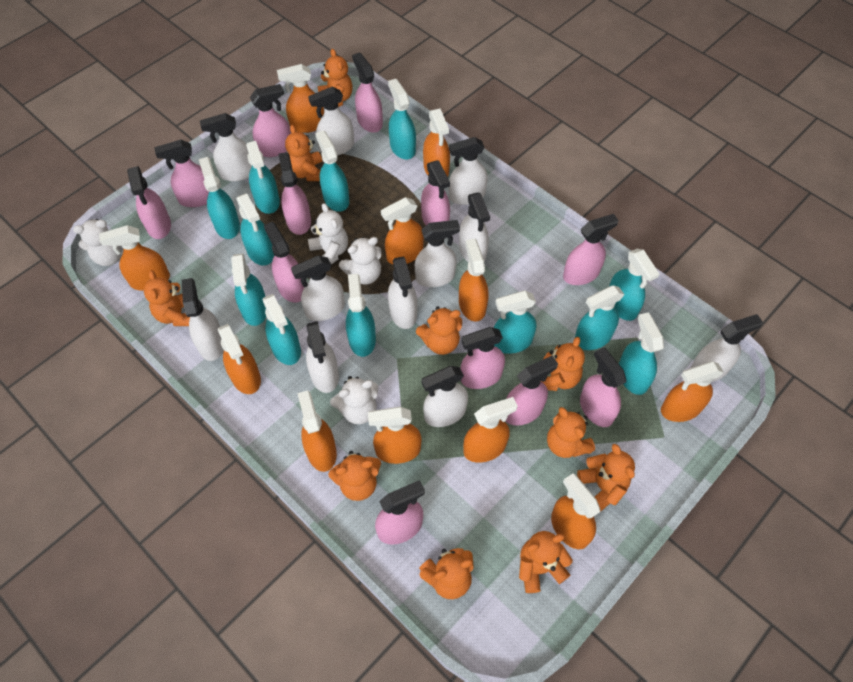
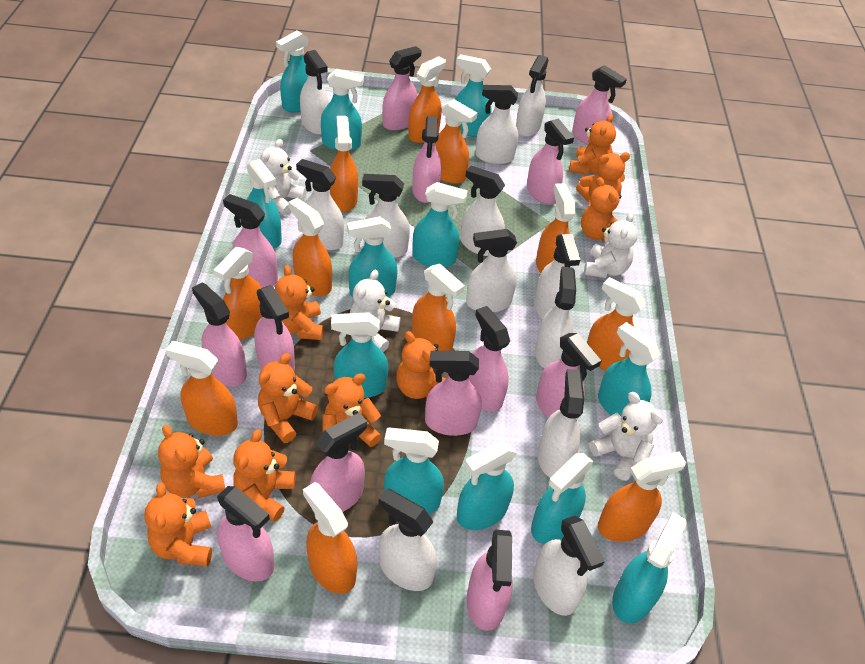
pink spray bottle: [127,166,171,239] [154,140,209,207] [250,84,291,157] [264,222,305,303] [278,152,311,235] [352,52,383,133] [375,480,425,545] [421,161,450,225] [460,327,505,389] [506,356,558,426] [563,214,619,285] [580,347,626,427] = 12 -> [192,282,247,387] [217,486,274,581] [223,194,278,288] [254,285,295,371] [310,412,367,512] [382,46,422,131] [412,116,441,203] [425,351,482,436] [467,530,513,631] [469,306,510,412] [527,118,574,204] [536,333,601,418] [572,65,627,145] = 13
white spray bottle: [182,278,224,361] [200,113,252,181] [291,255,345,321] [306,321,339,393] [308,86,354,155] [388,257,417,329] [415,220,460,287] [421,366,468,427] [449,137,488,205] [459,192,490,262] [691,314,763,382] = 11 -> [296,159,344,250] [300,50,329,135] [362,174,410,258] [378,488,437,591] [460,166,505,256] [466,229,517,313] [475,85,518,164] [516,55,549,137] [533,516,605,616] [534,234,580,319] [535,267,576,368] [538,369,584,478] = 12

